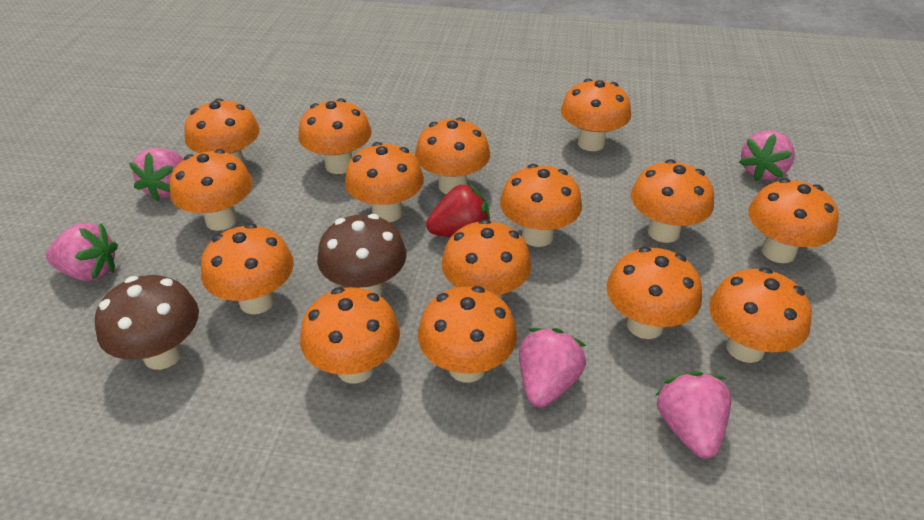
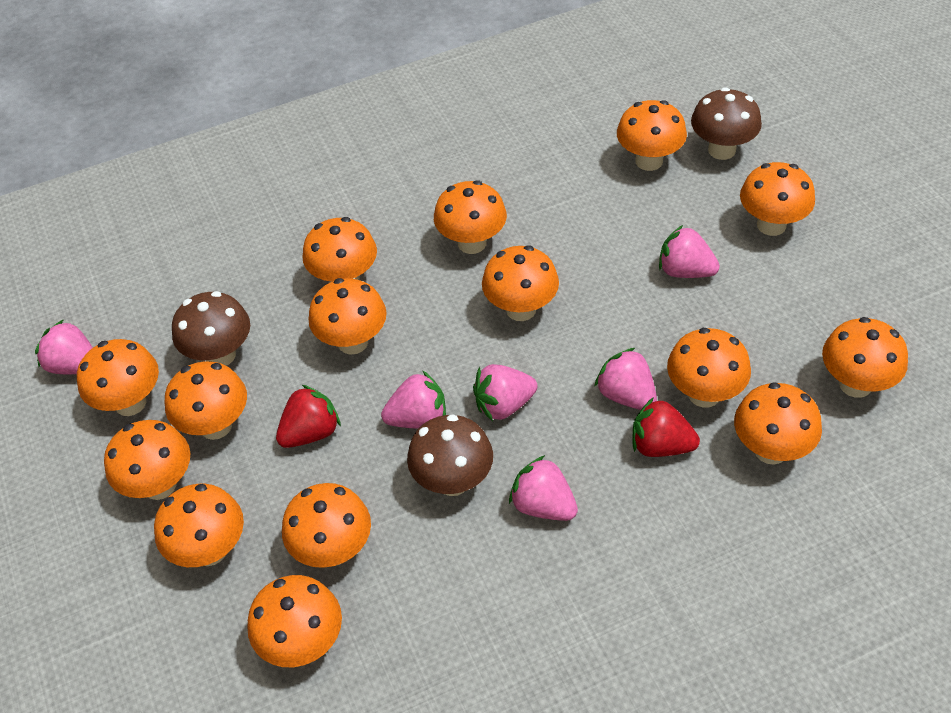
brown mushroom: [95,275,199,370] [317,214,407,296] = 2 -> [172,291,250,366] [407,414,493,496] [691,87,762,160] = 3
pink strawberry: [46,223,118,281] [129,148,184,201] [519,328,586,407] [655,371,731,459] [739,130,795,181] = 5 -> [35,319,93,374] [381,370,446,429] [473,364,538,421] [509,455,578,521] [594,348,657,410] [659,225,720,278] = 6
red strawberry: [426,183,490,237] = 1 -> [276,385,341,448] [633,397,700,457] = 2

